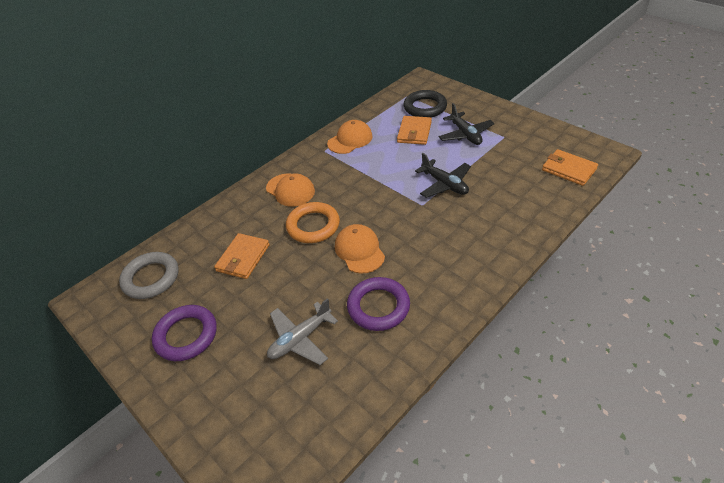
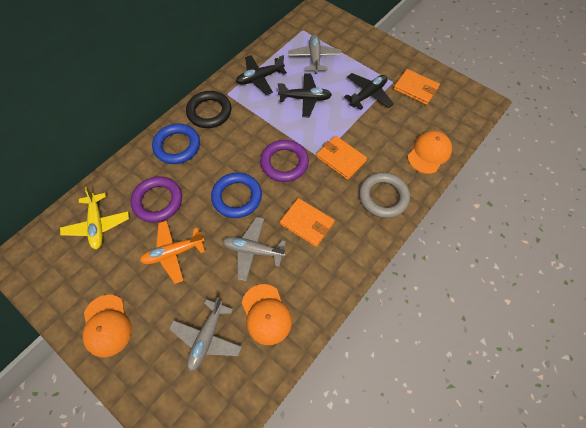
black plane: [415,153,471,198] [439,103,494,145] = 2 -> [236,55,287,95] [278,73,332,117] [344,73,394,110] = 3
blue ring: none = 0 -> [152,123,200,164] [211,172,262,218] = 2
grey plane: [267,298,338,365] = 1 -> [169,297,242,371] [222,217,286,281] [289,34,342,74] = 3
orange plane: none = 0 -> [140,220,205,284] = 1
orange ring: [286,202,340,243] = 1 -> none = 0
yellow plane: none = 0 -> [60,187,129,249] = 1

